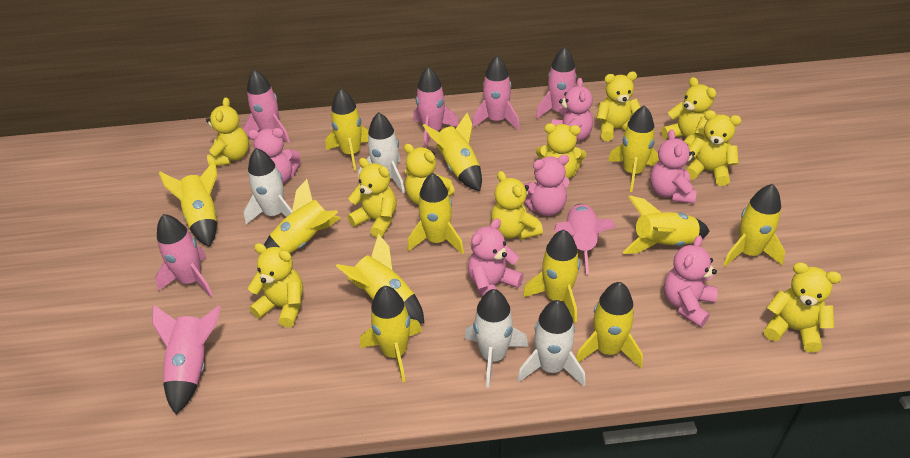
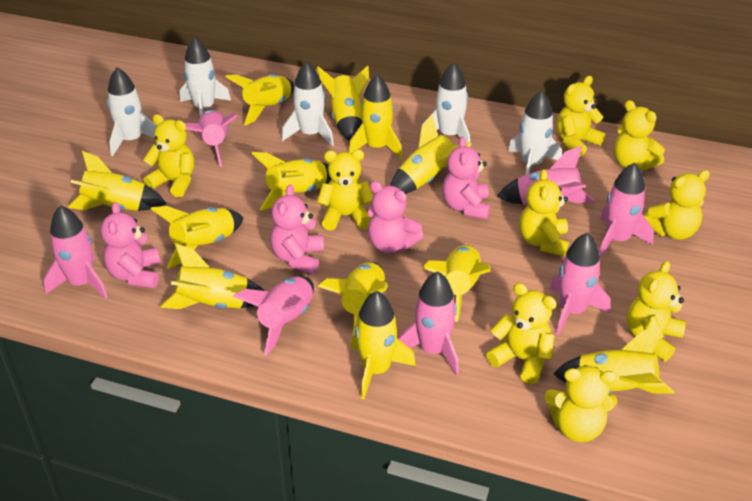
pink teddy bear: [248,128,301,184] [468,218,524,296] [523,155,569,216] [552,78,593,141] [650,130,696,204] [664,235,718,327] = 6 -> [101,202,161,288] [270,185,324,274] [368,181,423,253] [442,137,490,219] = 4
white rocket: [243,148,292,225] [358,112,405,193] [464,289,528,388] [517,300,585,386] = 4 -> [107,67,157,156] [180,37,231,116] [281,62,334,146] [420,63,470,147] [508,90,562,175] = 5
yellow teddy bear: [206,97,249,166] [248,243,303,327] [347,158,397,238] [404,144,455,205] [491,171,543,240] [536,123,586,179] [597,72,640,141] [661,77,716,147] [686,110,741,186] [764,262,841,353] = 10 -> [143,114,194,197] [317,150,373,231] [486,283,557,384] [519,169,569,257] [544,365,617,442] [557,76,605,157] [614,100,665,170] [627,261,686,361] [644,170,710,240] = 9

